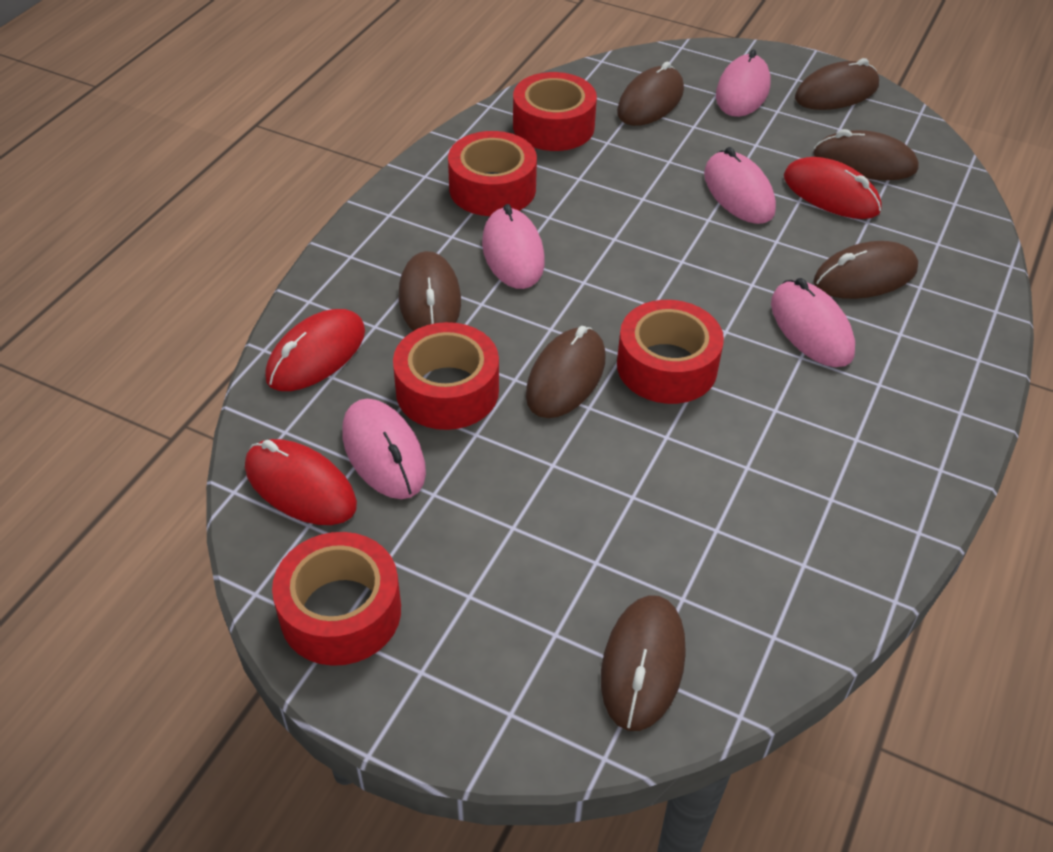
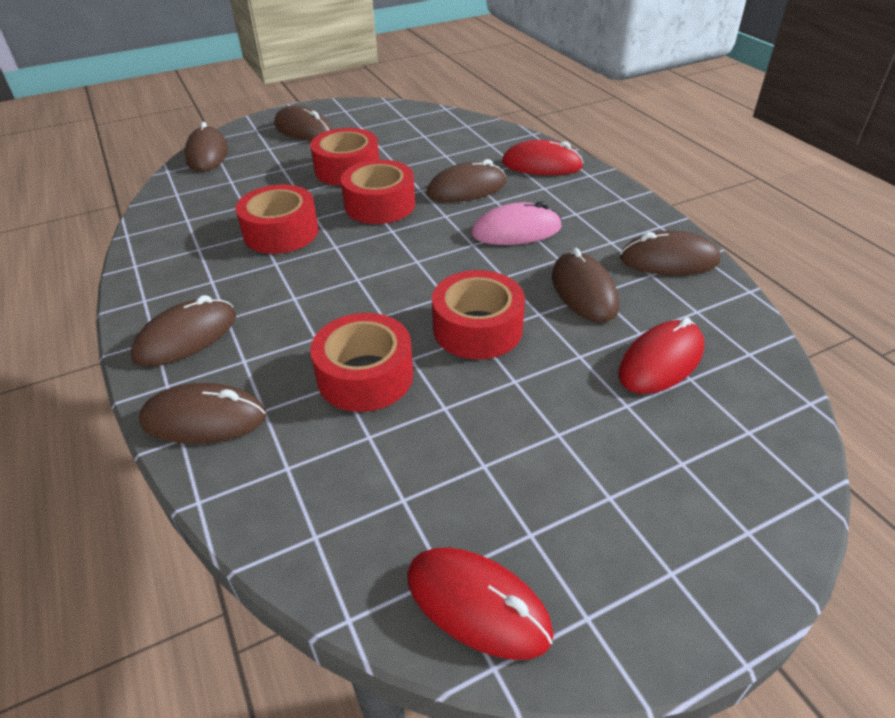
pink mouse: [342,399,426,499] [482,204,545,289] [704,147,776,224] [716,49,771,117] [771,278,855,367] = 5 -> [471,201,562,245] = 1

